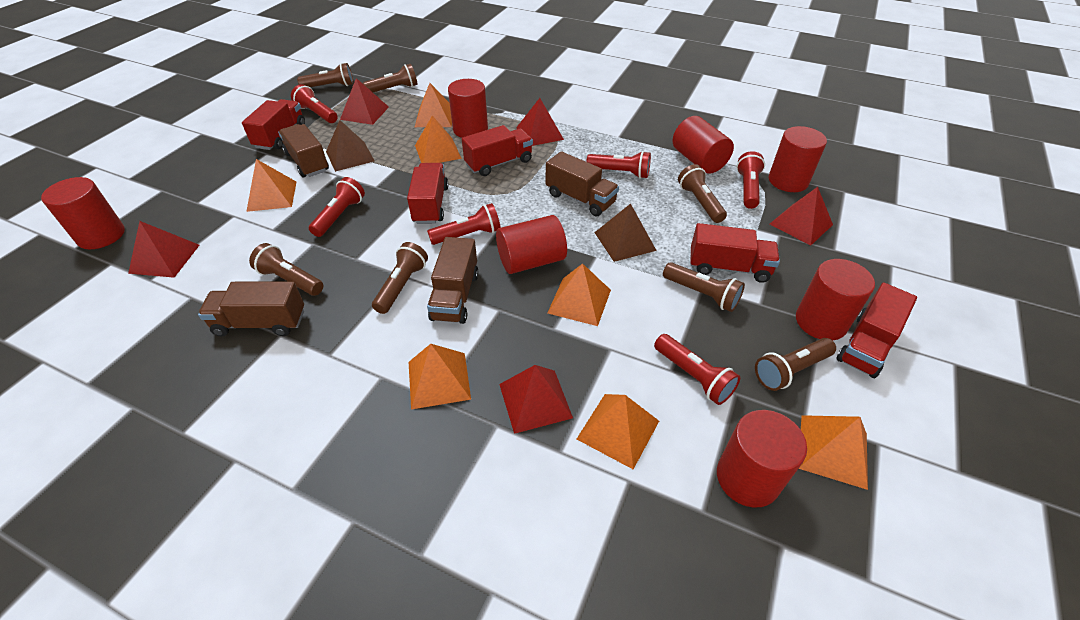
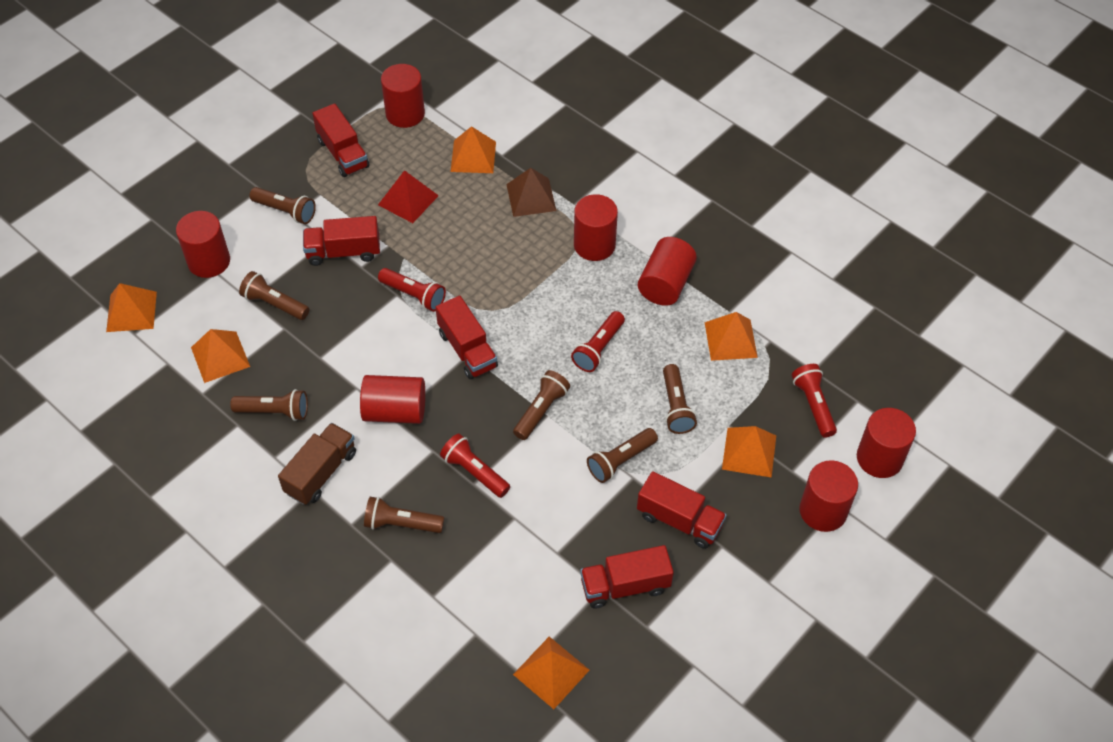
brown pyramid: [326,120,375,172] [594,203,657,262] = 2 -> [506,168,556,217] = 1
brown truck: [198,281,304,337] [278,124,329,178] [427,237,479,324] [546,151,619,216] = 4 -> [278,423,356,505] = 1
orange pyramid: [246,159,296,212] [408,344,471,410] [415,83,452,127] [415,115,462,163] [548,264,611,326] [577,394,659,469] [799,415,868,490] = 7 -> [106,283,157,332] [191,329,250,383] [451,126,496,173] [513,637,590,709] [705,312,758,361] [722,426,776,478] = 6
red flashlight: [291,84,338,123] [309,177,365,237] [427,203,501,245] [586,151,651,179] [654,334,740,405] [736,151,765,209] = 6 -> [378,268,446,312] [440,433,510,498] [571,311,625,372] [792,364,837,438] = 4
red pyramid: [128,221,200,278] [340,78,389,125] [499,365,573,434] [516,98,564,146] [770,187,833,246] = 5 -> [378,170,439,223] = 1

